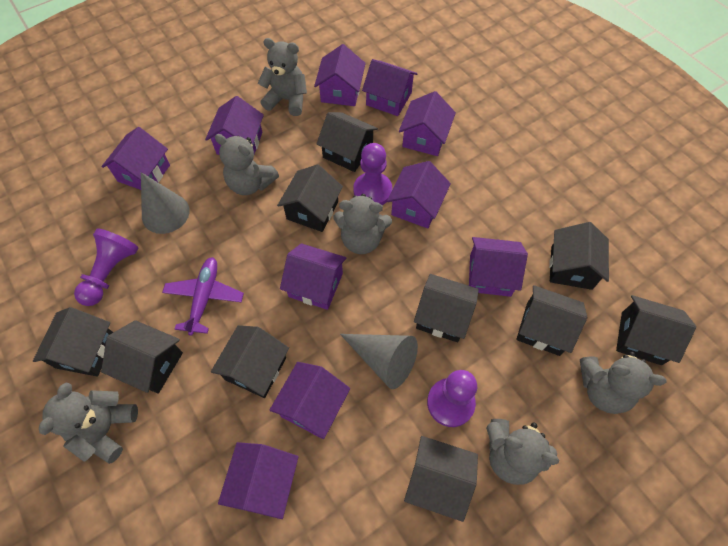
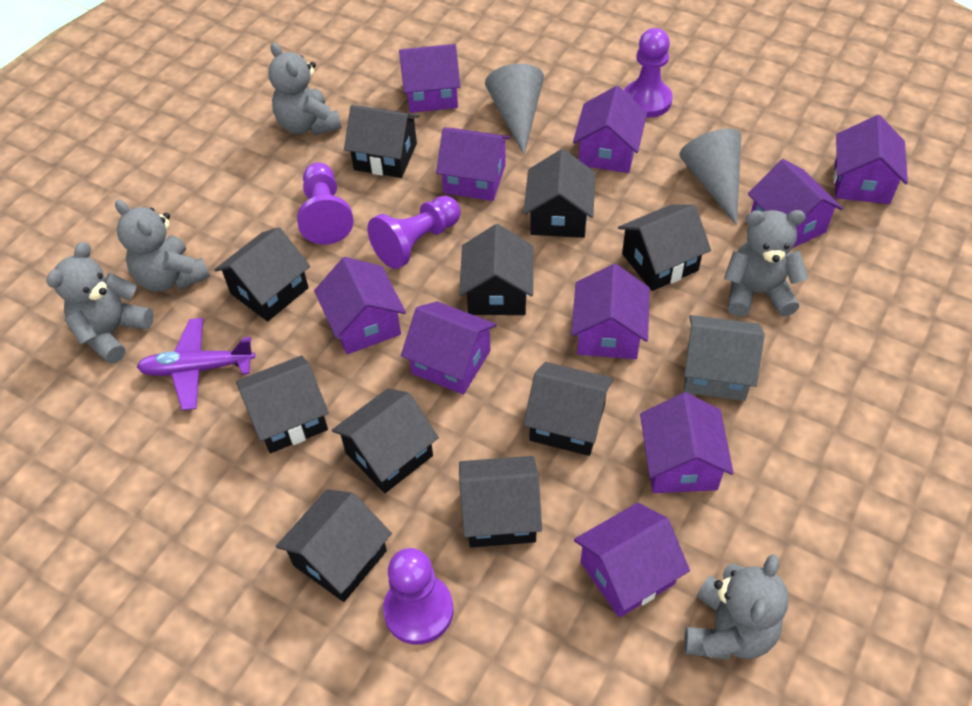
grey house: none = 0 -> [684,315,765,401] = 1
grey teddy bear: [39,382,138,464] [215,134,279,195] [258,38,307,116] [333,194,392,254] [486,419,559,485] [580,352,666,414] = 6 -> [47,242,154,364] [115,200,210,291] [268,43,342,136] [684,554,789,660] [724,210,808,317] = 5
purple pawn: [74,228,138,306] [353,143,392,205] [427,370,477,427] = 3 -> [297,163,354,245] [368,196,461,269] [383,548,454,645] [624,28,673,118] = 4

